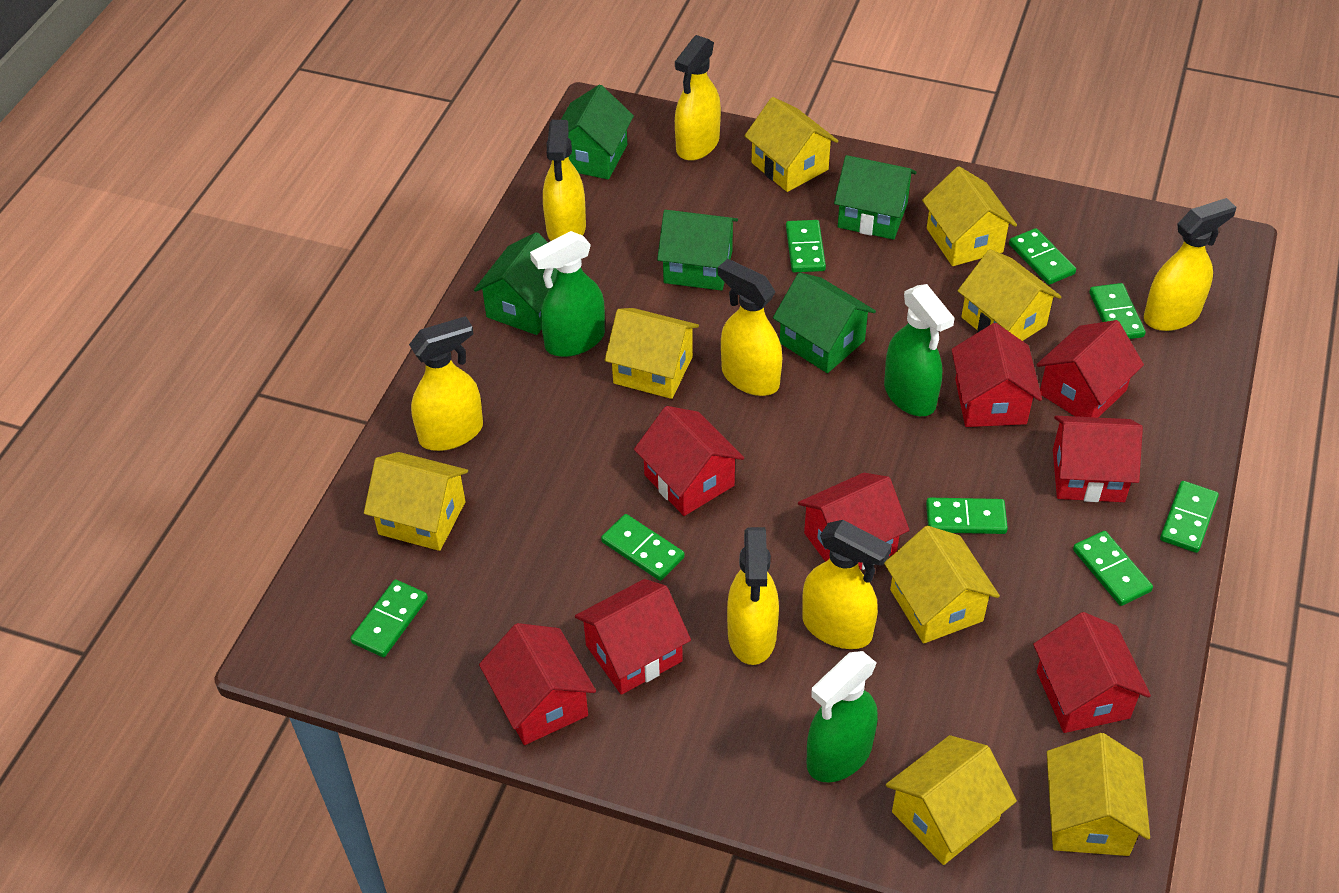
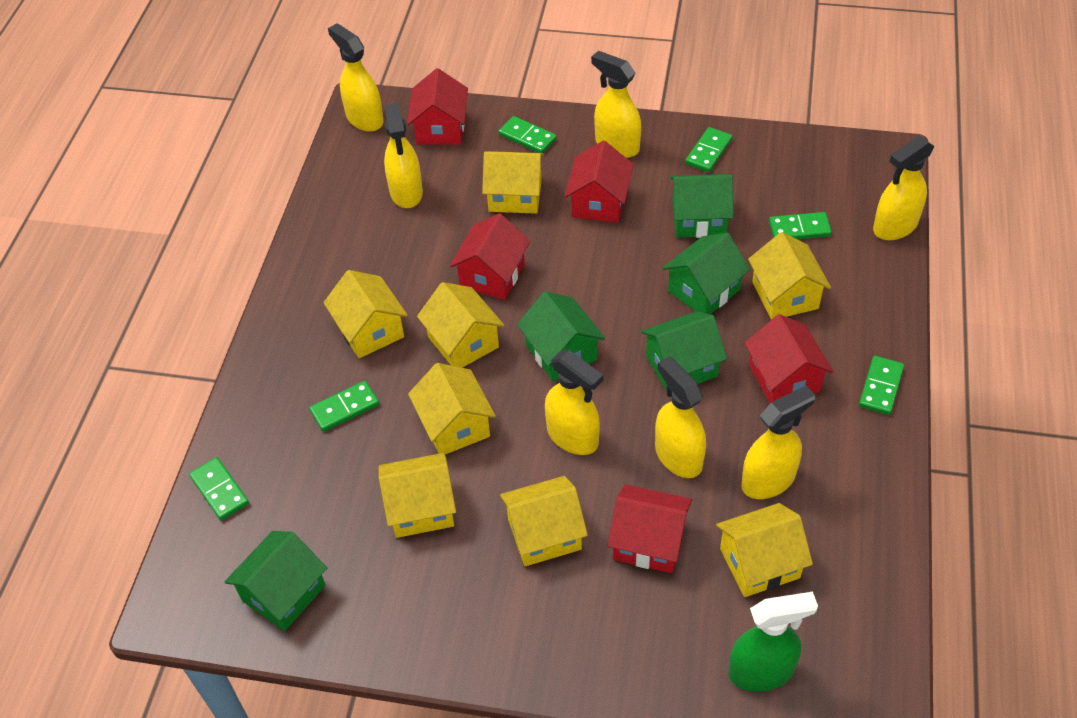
green domino: [350,580,428,657] [601,514,685,581] [786,220,826,272] [926,498,1008,534] [1009,228,1076,285] [1073,531,1153,606] [1089,283,1146,339] [1160,481,1219,553] = 8 -> [189,457,249,520] [309,381,379,432] [498,116,557,153] [685,127,732,172] [769,212,832,239] [859,356,904,415] = 6
green spray bottle: [530,231,605,357] [807,651,878,782] [884,284,955,416] = 3 -> [728,592,818,692] = 1
red house: [479,623,596,745] [575,579,691,695] [634,406,744,516] [798,473,910,570] [951,323,1042,427] [1033,612,1151,733] [1036,320,1144,418] [1053,416,1143,502] = 8 -> [407,68,468,145] [450,213,530,300] [565,141,633,223] [607,484,692,573] [744,314,833,403] = 5

